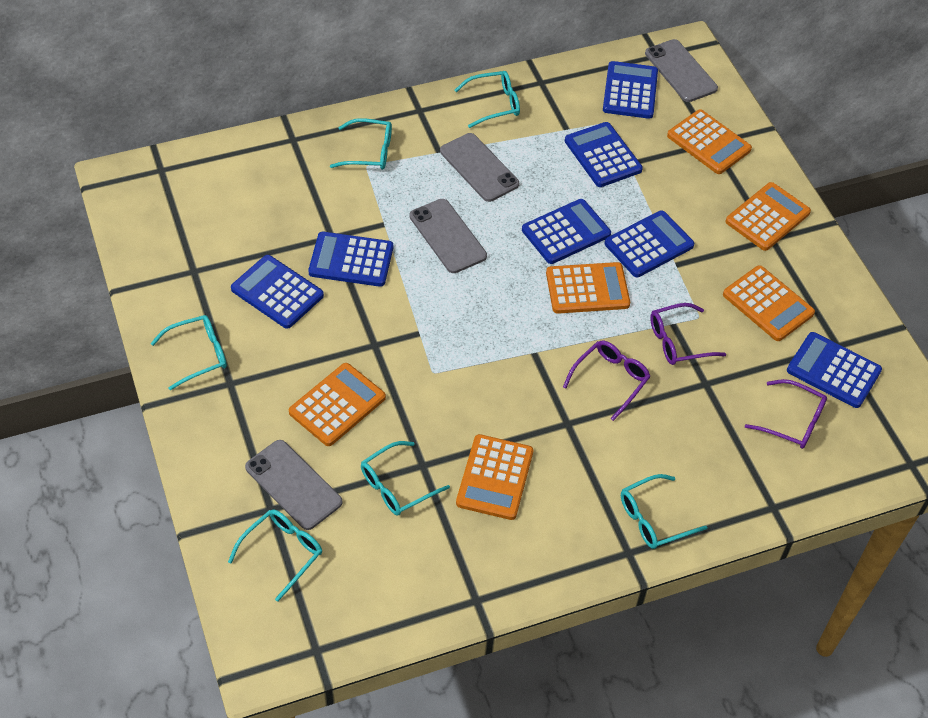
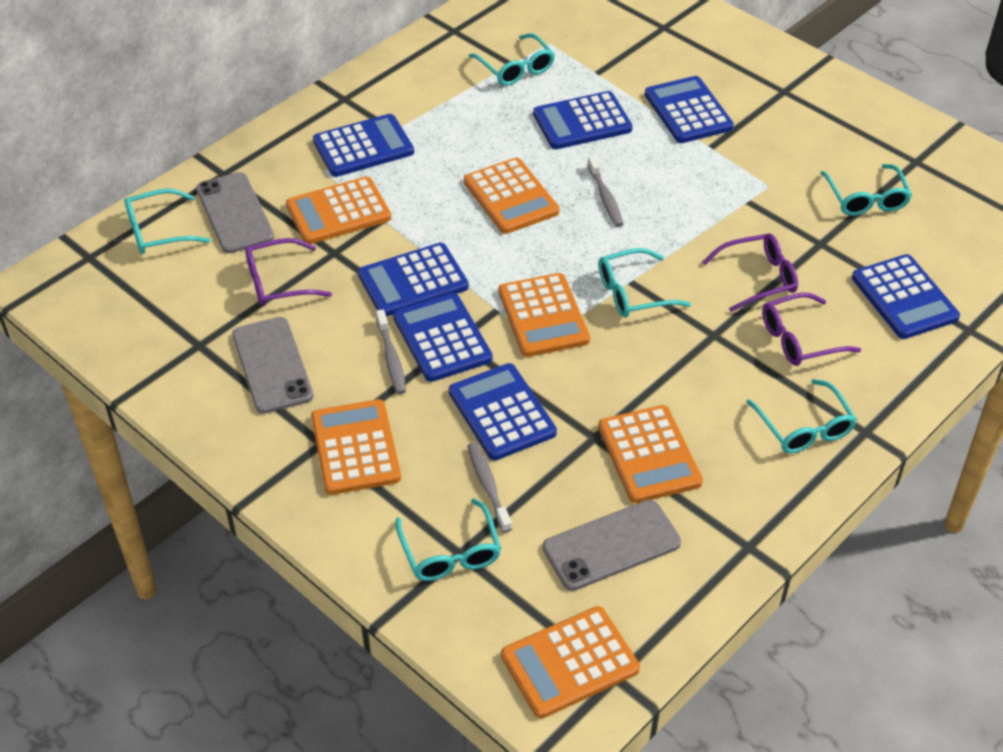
grey phone: [245,440,342,530] [410,199,487,273] [440,133,519,202] [645,39,718,102] = 4 -> [196,172,274,253] [232,317,314,414] [543,500,681,591] = 3
grey toothbrush: none = 0 -> [376,309,406,394] [467,443,512,533] [587,156,623,227] = 3

